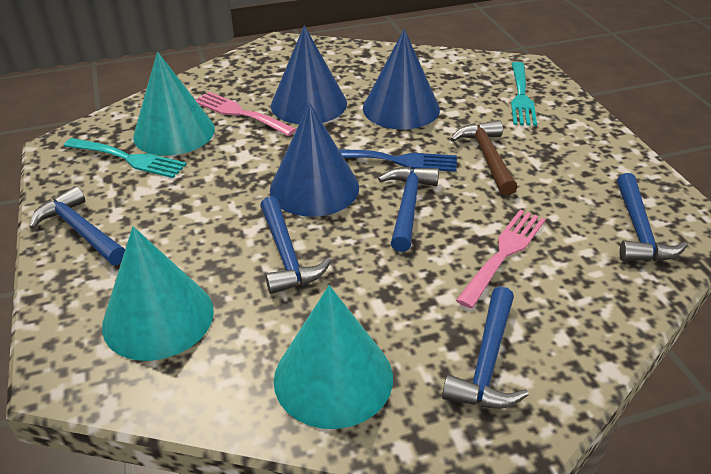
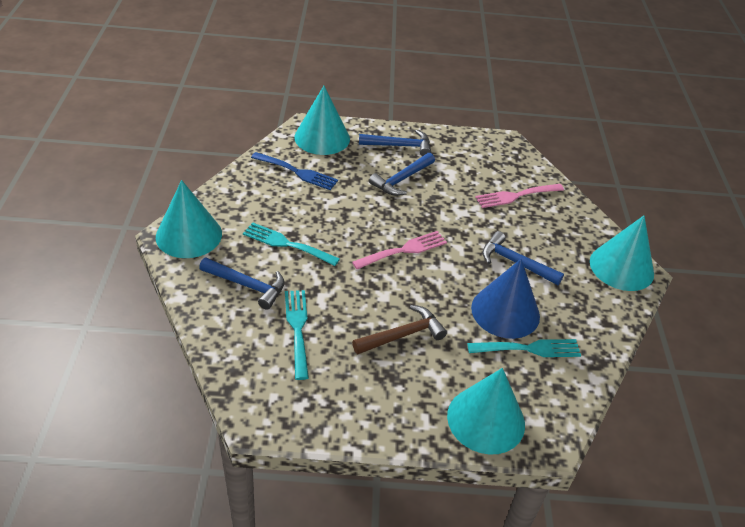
blue cone: [270,103,359,217] [271,25,347,124] [363,29,440,130] = 3 -> [471,259,540,339] = 1
blue hammer: [29,186,125,265] [260,196,331,294] [378,167,439,252] [442,286,529,409] [617,173,688,261] = 5 -> [199,258,285,310] [359,130,431,156] [369,153,435,196] [482,231,564,285] = 4
turquoise cone: [102,226,214,361] [133,52,215,156] [274,285,393,429] = 3 -> [156,180,222,258] [294,86,350,155] [447,368,525,455] [590,215,654,291] = 4
turquoise fork: [64,138,187,178] [511,62,537,126] = 2 -> [243,222,340,266] [285,290,309,380] [467,339,581,357] = 3

